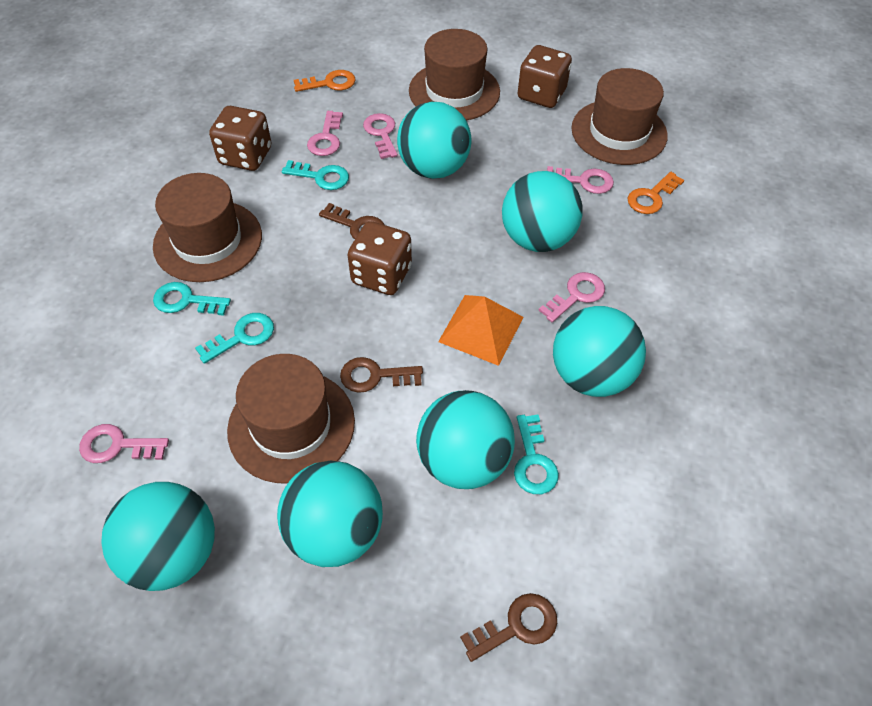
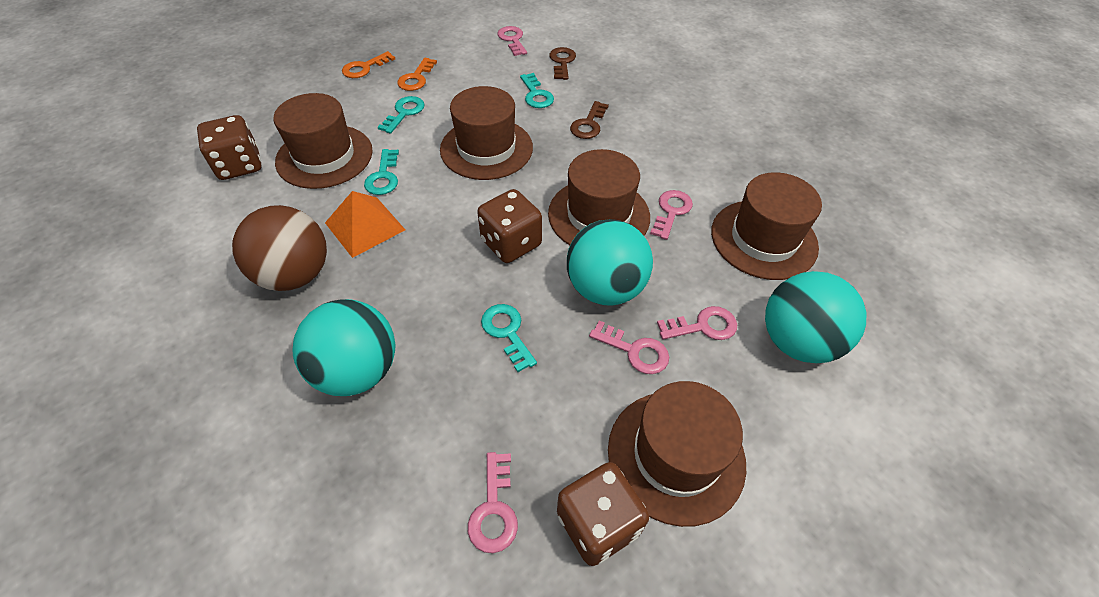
brown ball: none = 0 -> [232,205,327,291] = 1
brown hat: [153,173,262,282] [227,354,355,483] [409,29,500,120] [571,68,668,165] = 4 -> [273,93,373,189] [440,86,533,180] [548,149,650,245] [608,381,746,527] [711,172,822,280] = 5
brown key: [319,203,385,239] [340,357,423,393] [460,593,557,662] = 3 -> [549,47,576,80] [570,101,609,139] = 2
turquoise ball: [101,482,215,591] [277,461,383,567] [397,102,471,179] [416,390,515,489] [502,171,583,252] [553,306,646,397] = 6 -> [292,299,395,396] [567,219,653,306] [765,271,866,363] = 3

